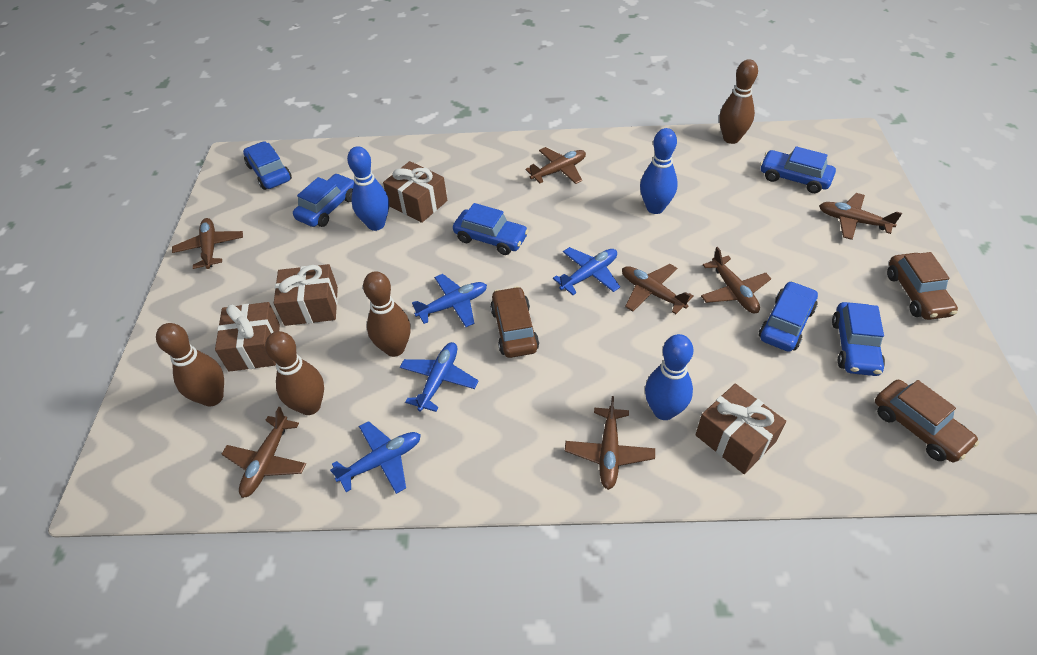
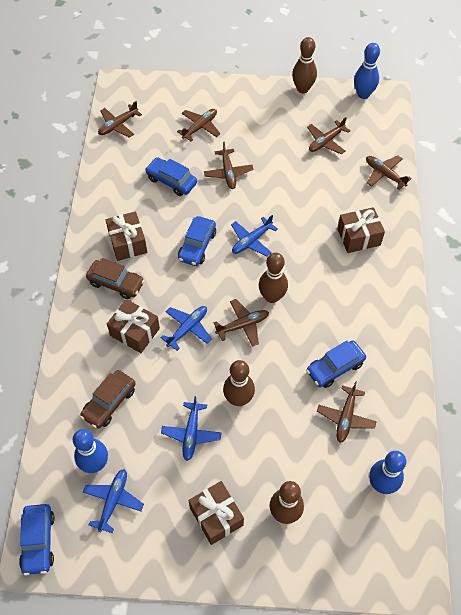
blue car: [243,141,292,190] [293,174,354,227] [453,203,529,255] [759,281,818,352] [760,146,836,193] [832,302,885,376] = 6 -> [19,504,55,576] [145,157,197,196] [178,216,216,266] [306,340,366,388] = 4
brown car: [490,286,539,358] [875,380,979,462] [887,252,958,320] = 3 -> [80,370,136,429] [86,258,145,299] = 2

